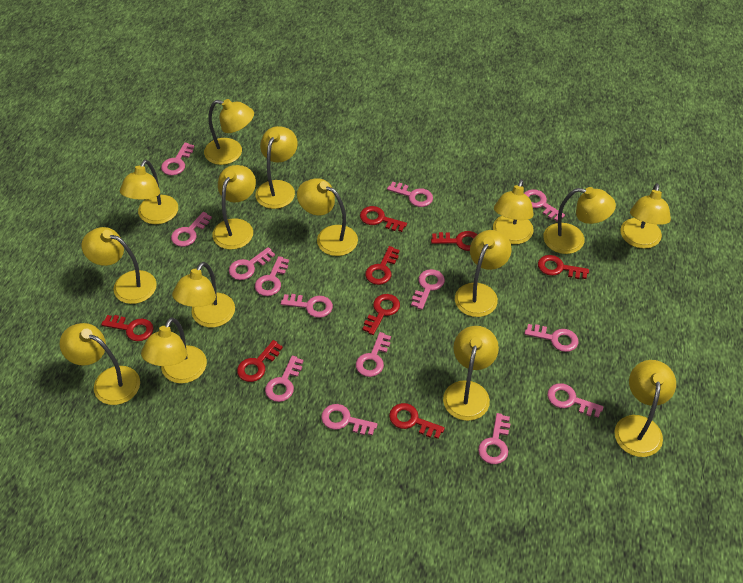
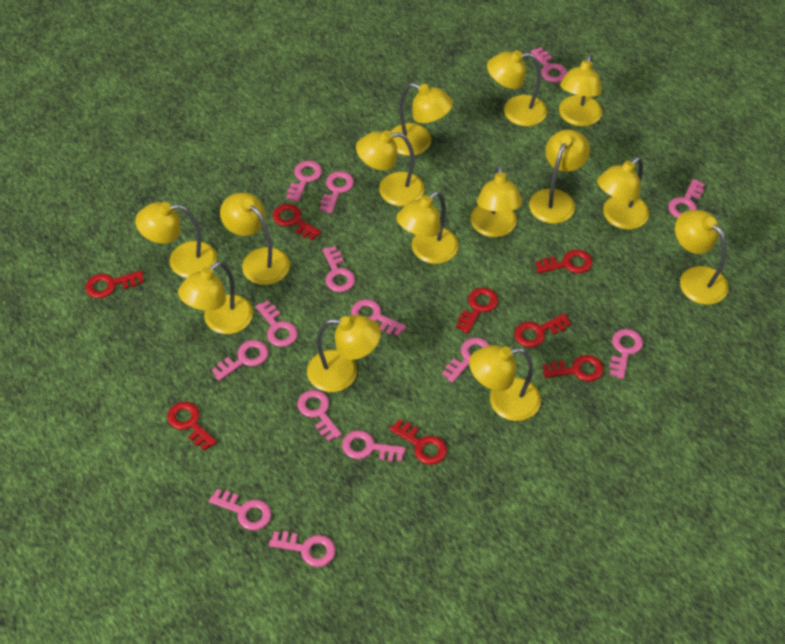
yellow lamp: [60,323,140,405] [81,227,157,304] [120,160,178,225] [141,318,207,383] [172,262,235,327] [204,99,254,165] [212,165,256,250] [255,126,298,209] [297,178,358,256] [443,326,499,421] [455,230,512,317] [493,179,534,244] [543,187,616,254] [614,360,676,457] [620,183,671,249] = 15 -> [135,202,217,278] [178,261,253,334] [220,192,290,285] [307,315,381,392] [356,130,425,206] [390,83,453,156] [396,191,459,264] [469,345,541,421] [471,165,523,237] [487,50,547,126] [529,129,590,224] [559,54,602,126] [597,157,649,230] [675,210,729,305] = 14

